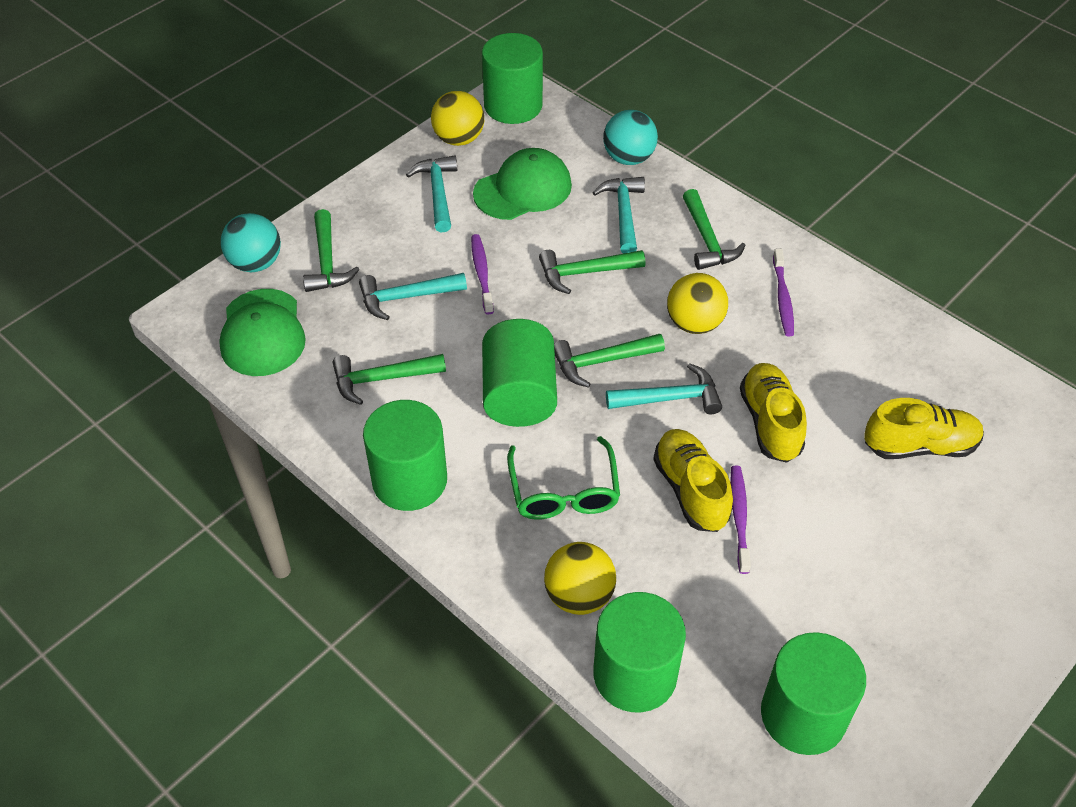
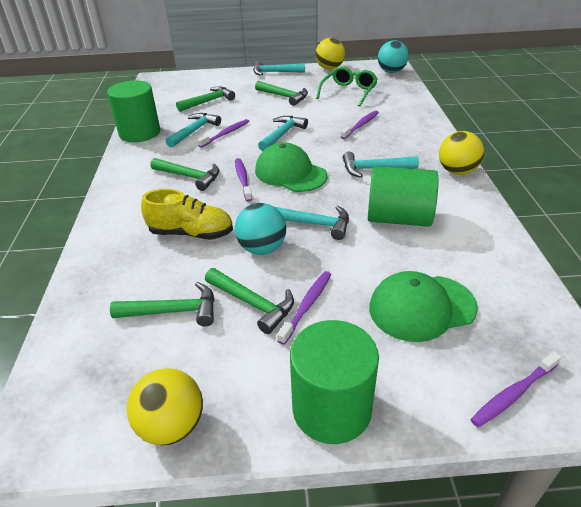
green cylinder: [363,400,447,511] [482,33,543,124] [482,319,557,427] [593,592,686,712] [761,632,866,755] = 5 -> [107,80,160,142] [290,320,379,444] [368,166,438,227] = 3
purple toothbrush: [471,234,494,314] [730,466,751,574] [773,249,794,336] = 3 -> [197,119,250,148] [235,158,252,202] [277,271,331,345] [341,111,379,139] [470,351,562,427] = 5
turquoise hammer: [359,273,467,320] [406,155,457,232] [593,177,645,253] [606,363,722,415] = 4 -> [165,113,221,148] [253,60,305,76] [258,116,308,151] [275,206,349,240] [343,152,419,178] = 5
yellow shoe: [653,429,733,532] [740,363,807,463] [864,398,984,459] = 3 -> [141,189,233,240] = 1

